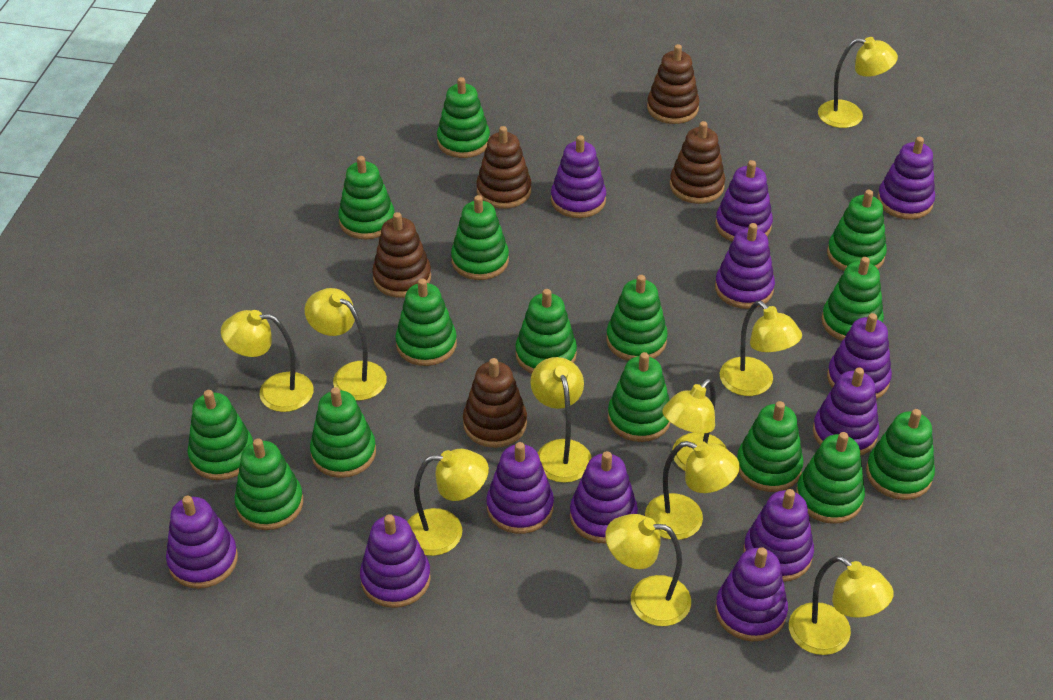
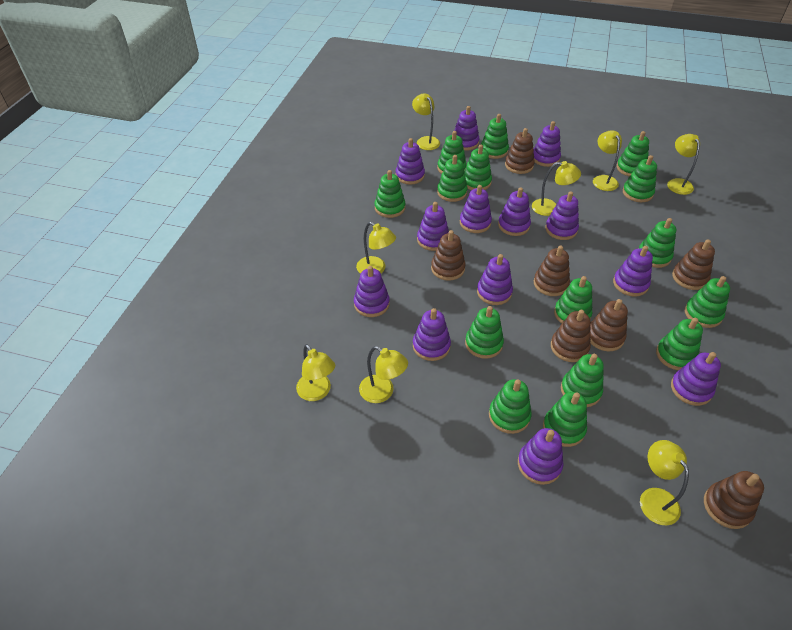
brown stacking toy: [372,212,431,298] [463,358,527,448] [476,126,531,209] [647,44,699,124] [670,121,725,204] = 5 -> [431,230,465,281] [505,128,535,174] [534,246,570,296] [551,310,591,362] [590,299,628,351] [672,239,715,290] [704,471,764,529] = 7
purple stacking toy: [166,496,238,589] [360,514,431,608] [486,442,554,534] [551,135,606,218] [570,451,638,543] [715,160,773,242] [715,223,775,309] [715,547,788,642] [743,489,814,582] [813,367,879,456] [827,313,892,399] [877,137,935,220] = 12 -> [354,266,390,317] [396,138,425,184] [413,308,451,361] [417,202,449,251] [454,106,480,151] [460,185,492,233] [477,254,513,305] [498,187,531,236] [518,428,563,485] [533,121,561,167] [545,191,579,240] [613,246,653,296] [671,352,721,406] = 13
yellow lamp: [221,310,313,412] [305,288,387,401] [407,449,489,556] [530,357,591,483] [605,514,691,626] [645,441,740,540] [662,379,727,471] [720,301,802,396] [789,556,894,655] [818,37,898,128] = 10 -> [296,344,335,401] [356,222,396,274] [359,346,408,403] [412,93,440,150] [532,161,581,216] [593,130,622,191] [640,440,689,525] [667,134,700,195] = 8

